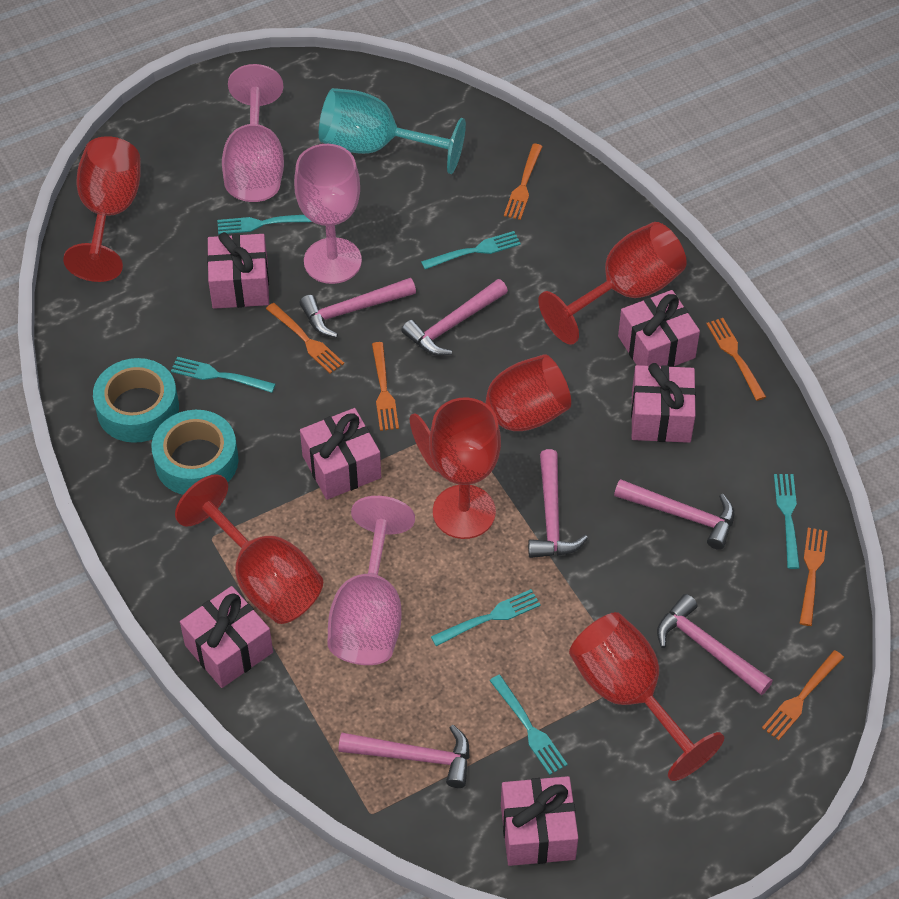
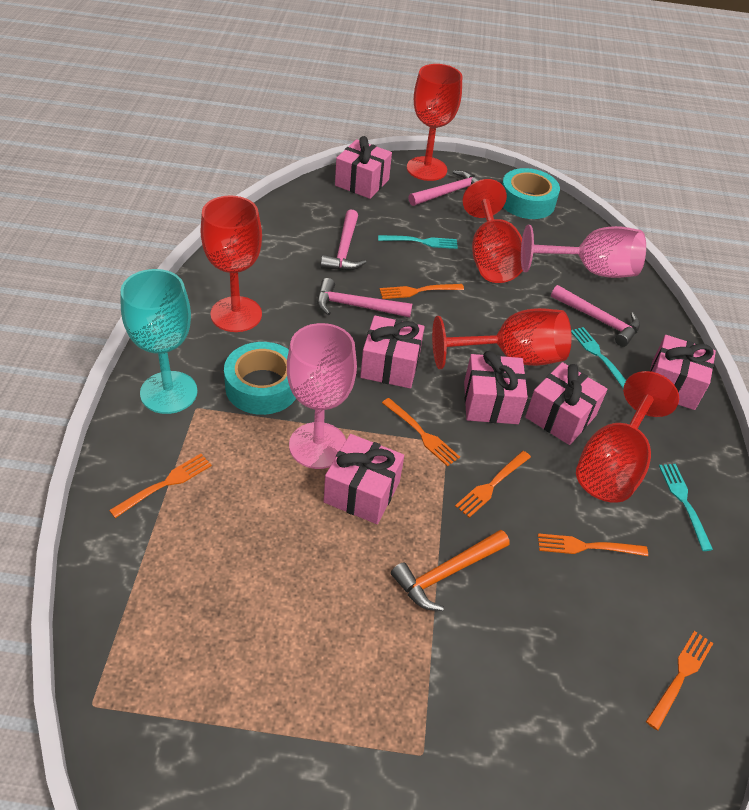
orange hammer: none = 0 -> [391,530,510,611] = 1
pink goblet: [222,64,284,202] [294,144,362,284] [327,496,415,665] = 3 -> [287,323,357,469] [522,225,646,278] = 2
pink hammer: [300,278,416,338] [338,725,470,788] [401,279,508,356] [528,449,588,558] [614,479,734,550] [657,594,773,695] = 6 -> [317,278,412,317] [320,209,367,271] [408,170,479,206] [551,285,640,347] = 4
red goblet: [63,136,141,282] [175,474,323,624] [410,354,571,472] [429,397,501,539] [538,222,687,345] [569,612,724,781] = 6 -> [200,195,262,332] [407,64,462,181] [432,308,572,369] [463,179,526,283] [576,371,679,503] = 5
turquoise fork: [171,357,276,393] [217,215,312,234] [421,231,521,269] [431,589,541,646] [489,675,568,775] [774,474,800,569] = 6 -> [378,235,458,249] [571,327,626,388] [659,464,713,551] = 3

